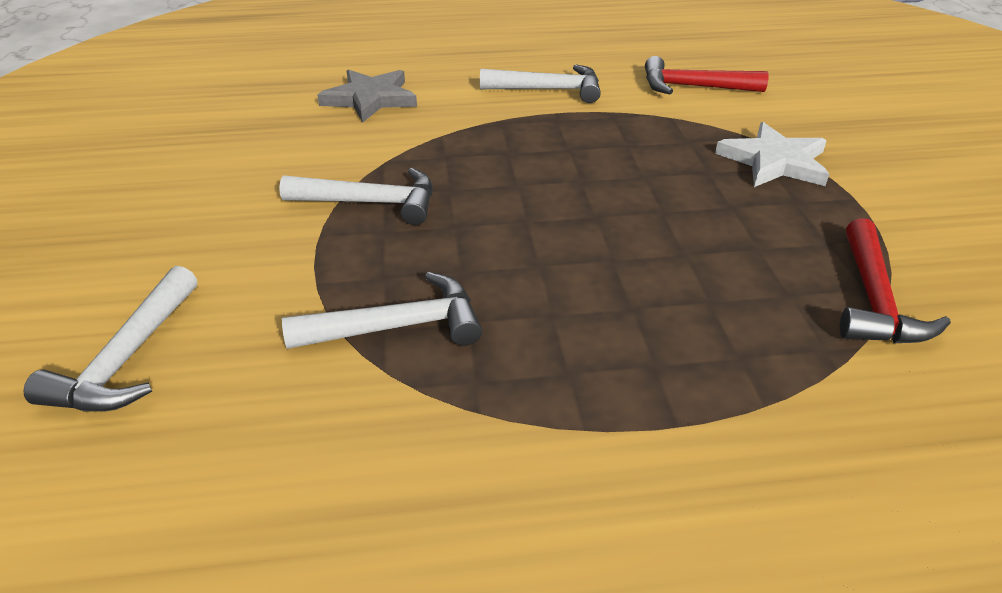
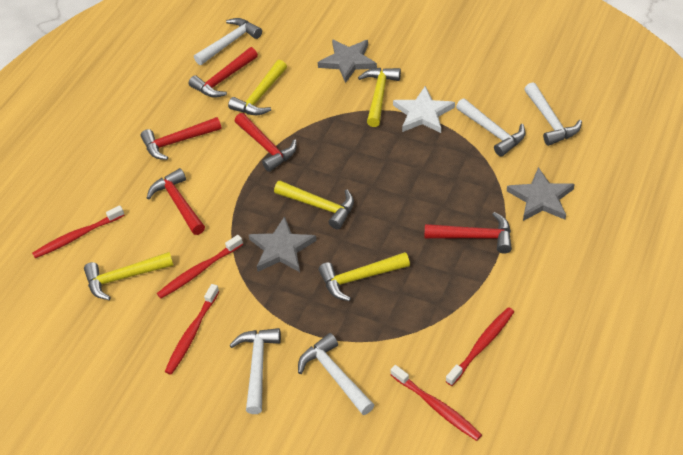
grey star: [317,70,417,123] = 1 -> [249,216,317,272] [318,39,377,83] [507,167,575,221] = 3
red hammer: [645,56,769,94] [840,218,951,343] = 2 -> [141,117,222,160] [147,168,205,235] [189,47,258,98] [235,113,297,172] [425,212,512,254] = 5
red toothbrush: none = 0 -> [32,205,125,258] [157,235,243,298] [165,284,219,375] [390,365,482,441] [446,307,514,386] = 5
white hammer: [23,266,197,412] [279,168,433,225] [282,272,482,349] [480,64,601,103] = 4 -> [194,18,262,65] [229,328,281,414] [298,333,374,415] [456,98,526,157] [524,82,582,146] = 5
yellow hammer: none = 0 -> [84,252,174,300] [228,60,287,115] [274,181,354,229] [319,252,410,301] [358,68,401,127] = 5

